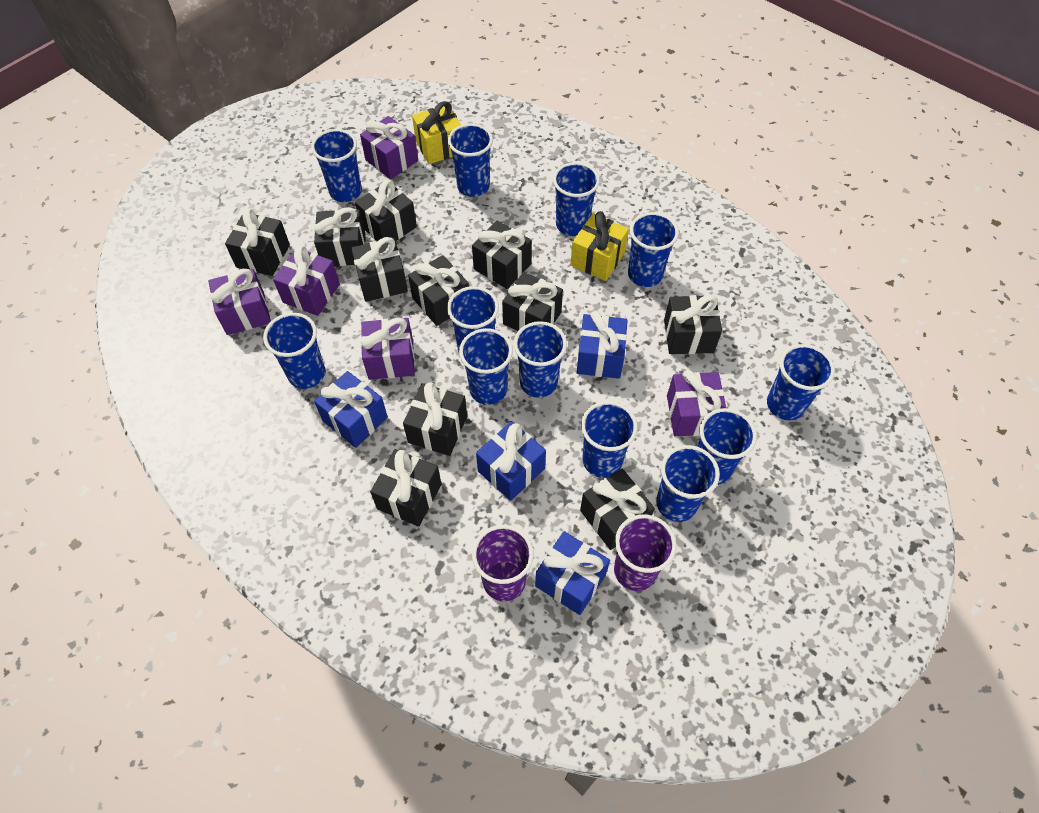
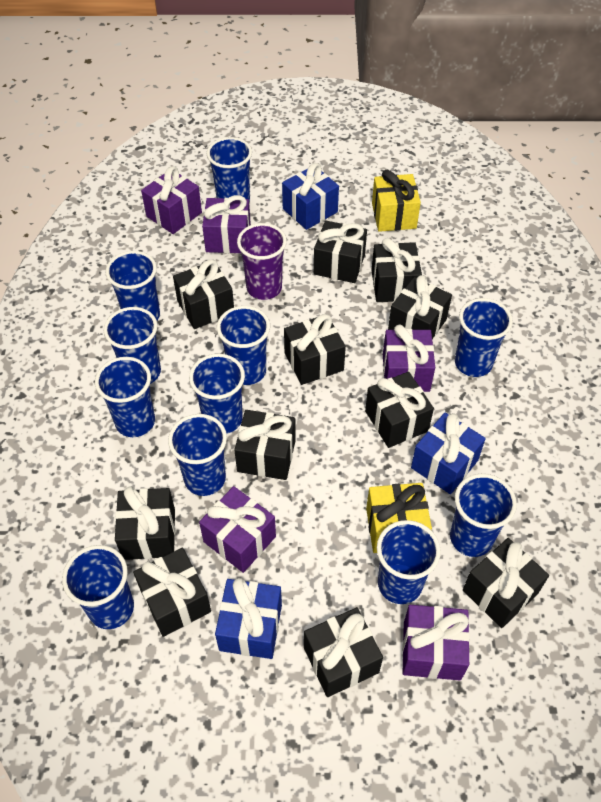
blue cup: [263,313,325,389] [311,129,362,202] [447,286,499,352] [448,123,493,197] [459,328,513,405] [514,321,567,398] [553,162,600,236] [581,401,638,478] [628,212,679,287] [656,445,720,522] [697,408,757,485] [767,344,835,420] = 12 -> [62,545,134,629] [95,357,155,437] [104,307,161,384] [106,251,160,320] [168,414,227,496] [189,354,245,433] [207,137,252,201] [217,306,270,385] [377,520,441,604] [450,474,517,557] [455,298,513,377] = 11
blue gift: [314,371,388,448] [476,421,546,501] [535,531,610,615] [577,311,628,379] = 4 -> [215,578,282,659] [282,163,339,230] [411,413,486,494] = 3
purple cup: [472,525,534,601] [614,514,677,591] = 2 -> [237,223,287,300] = 1

